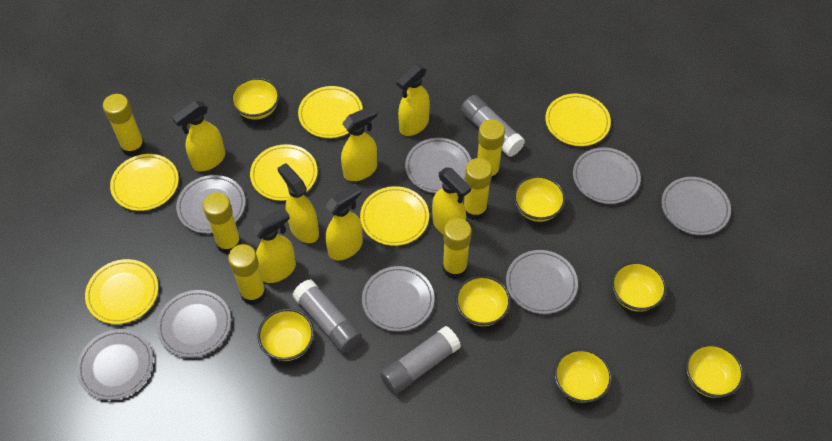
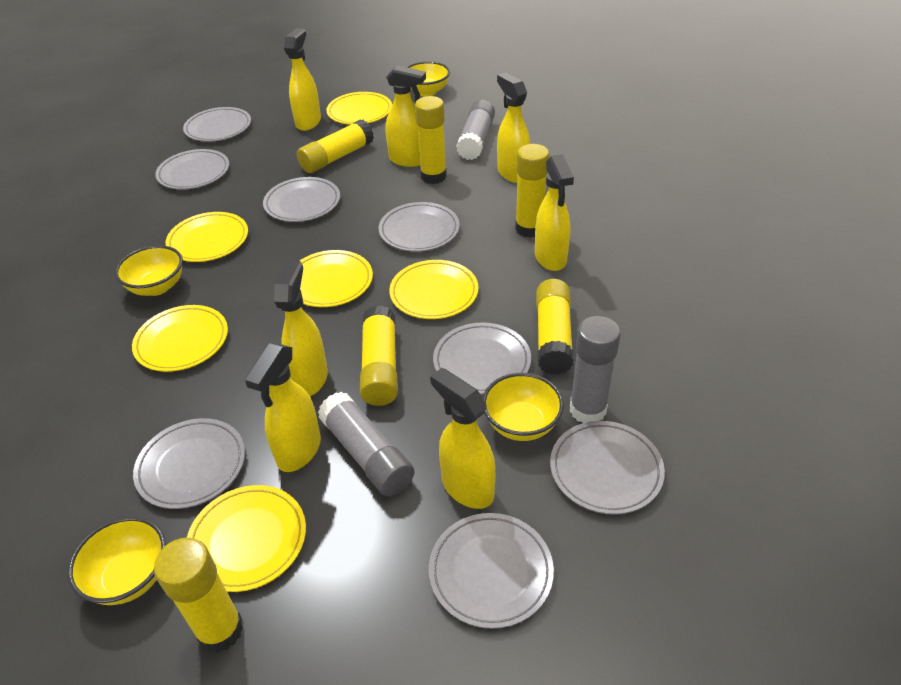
yellow bowl: [231,77,280,120] [257,309,314,361] [455,275,511,326] [513,175,566,222] [554,348,612,403] [611,261,667,312] [685,344,744,398] = 7 -> [68,517,166,605] [115,245,183,296] [407,61,450,97] [483,373,564,441] = 4

